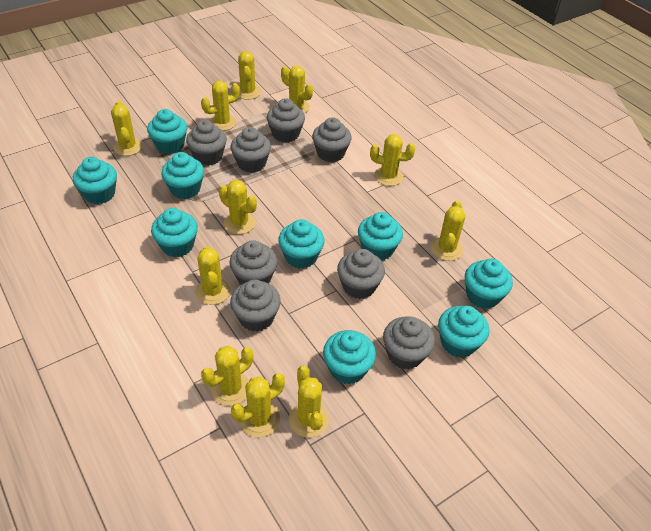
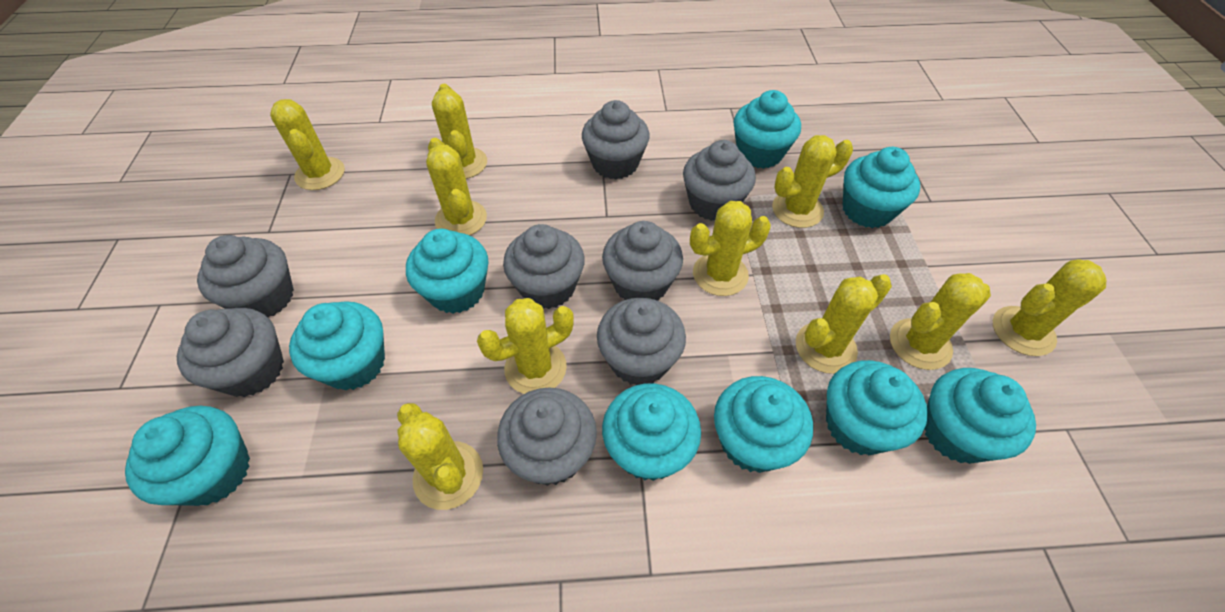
yellow cactus: [111,101,143,156] [195,246,230,305] [201,81,240,131] [201,346,253,406] [219,180,257,234] [231,373,285,437] [238,51,261,100] [281,66,313,113] [289,366,329,438] [370,134,415,186] [431,201,465,261] = 11 -> [270,99,345,190] [397,403,483,510] [426,138,487,236] [432,84,487,179] [477,298,574,394] [690,201,771,296] [772,135,853,228] [796,274,892,374] [890,273,991,370] [993,259,1106,356] = 10

